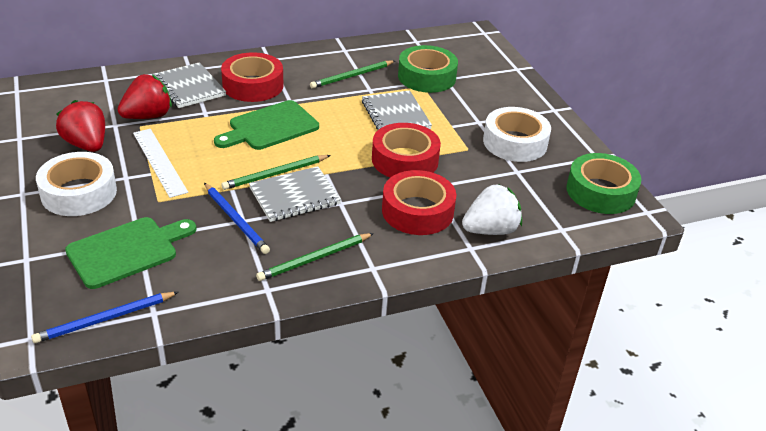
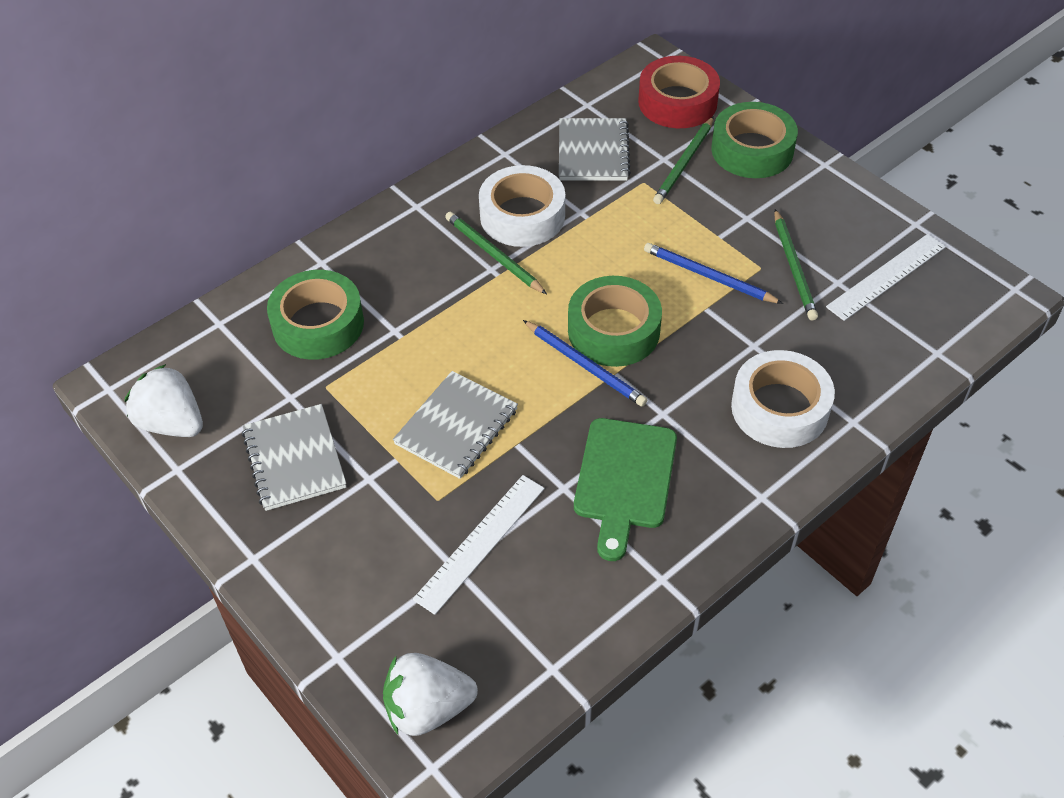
green cutting board: [65,217,197,289] [214,100,319,150] = 2 -> [574,418,677,561] = 1
green tape: [398,45,458,93] [566,153,642,214] = 2 -> [267,270,364,360] [568,276,662,367] [711,102,798,178] = 3
red strawberry: [56,100,105,152] [117,74,172,119] = 2 -> none = 0
red tape: [221,52,284,102] [372,123,441,178] [382,170,456,235] = 3 -> [638,56,720,128] = 1
white ruler: [133,129,188,198] = 1 -> [413,475,545,615] [826,234,946,321] = 2
white strawberry: [462,184,522,235] = 1 -> [124,364,203,437] [383,653,478,736] = 2

